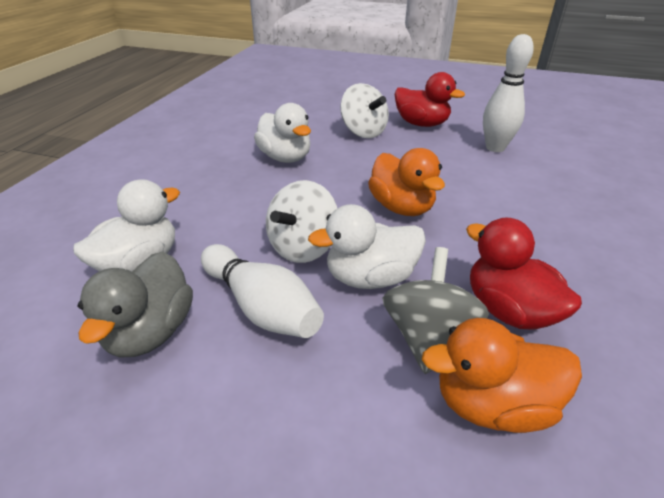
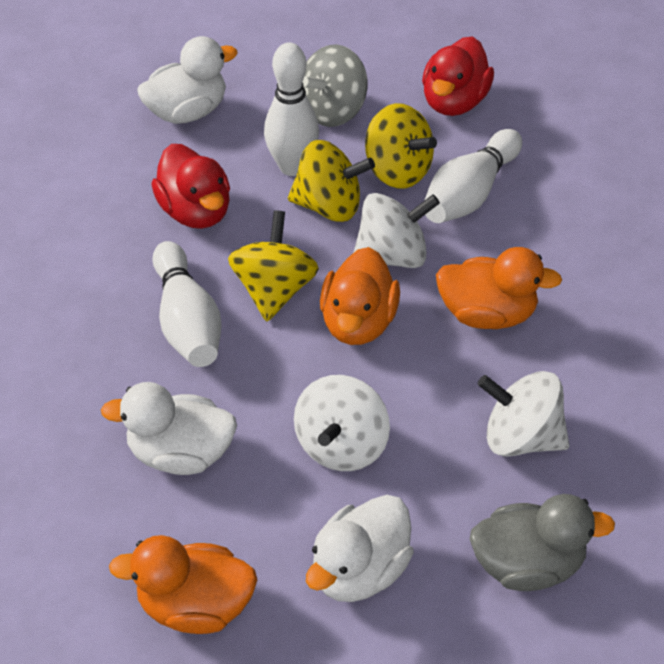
orange duck: [368,148,445,216] [422,318,582,433] = 2 -> [109,535,257,634] [320,247,400,345] [436,247,562,329] = 3
white bowling pin: [201,244,324,338] [483,34,534,152] = 2 -> [152,241,222,367] [264,42,319,176] [424,129,522,223] = 3
white spinning top: [266,180,338,263] [340,83,389,138] = 2 -> [294,375,390,471] [354,193,440,268] [478,371,569,456] = 3
yellow spinning top: none = 0 -> [228,210,319,321] [288,140,375,222] [365,103,437,189] = 3

